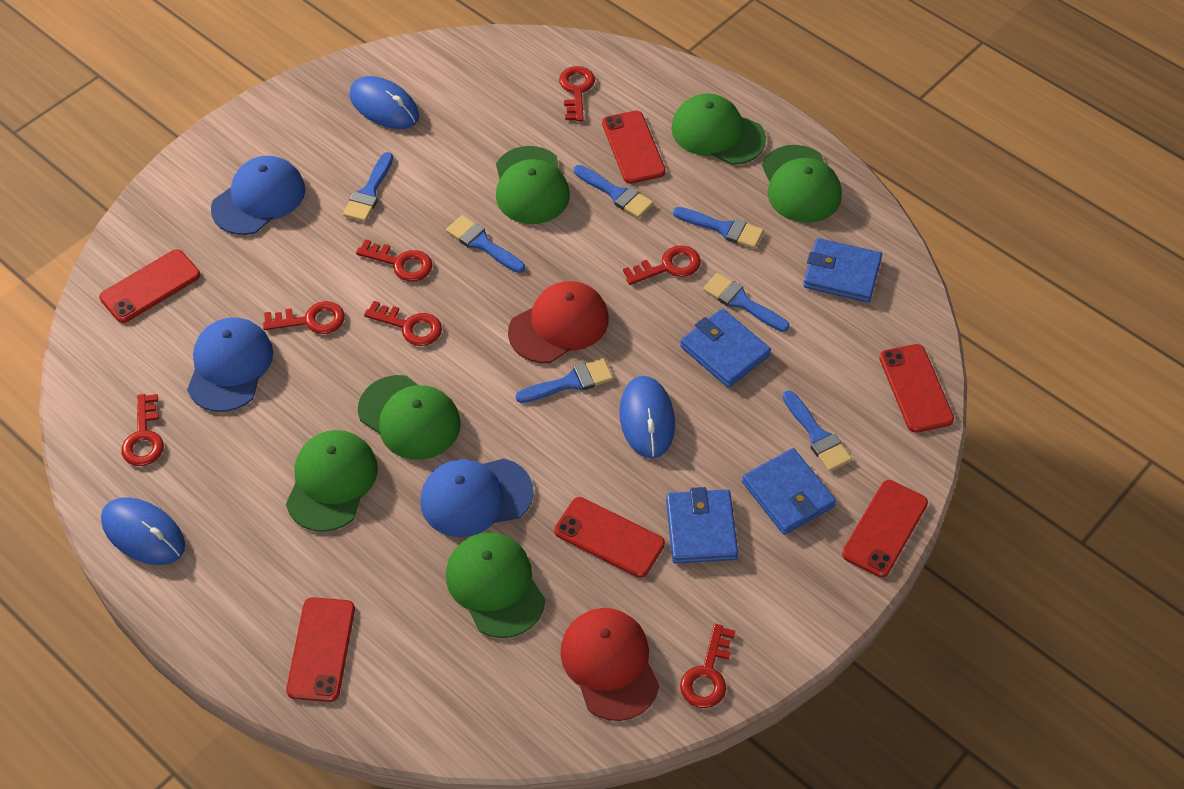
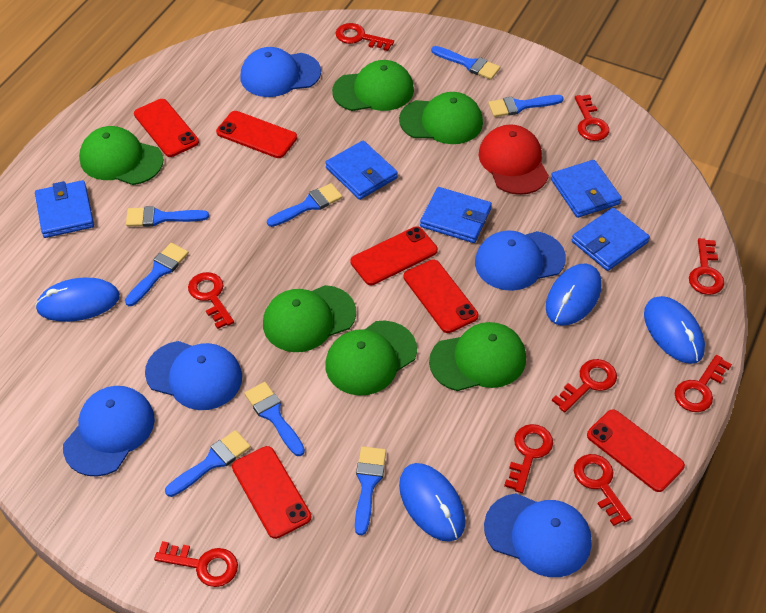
blue brush: [343,152,393,222] [446,215,525,273] [515,358,613,403] [574,165,653,218] [673,207,764,249] [703,273,790,332] [783,390,852,471] = 7 -> [125,243,189,306] [126,206,209,227] [165,430,251,497] [244,382,305,456] [267,183,343,227] [355,446,386,535] [431,46,500,80] [488,95,564,117] = 8
blue cap: [187,318,273,412] [211,156,305,235] [420,459,534,537] = 3 -> [63,386,155,477] [145,341,242,410] [241,47,321,97] [475,230,566,291] [484,493,592,577] = 5
blue mouse: [101,497,185,565] [349,76,419,129] [619,376,675,458] = 3 -> [35,278,120,322] [399,463,465,542] [546,264,602,326] [644,296,705,364] = 4
blue wallet: [666,487,738,564] [680,308,771,388] [742,448,836,535] [803,238,882,302] = 4 -> [35,180,94,238] [325,141,398,200] [420,187,492,243] [551,160,622,218] [572,207,650,271] = 5
red cap: [508,281,609,363] [560,608,659,721] = 2 -> [479,124,549,195] = 1
red key: [121,394,164,466] [263,301,345,334] [356,239,432,281] [364,301,442,346] [559,66,595,121] [623,245,701,285] [680,624,735,708] = 7 -> [154,541,238,587] [188,272,234,329] [335,23,394,51] [504,424,553,493] [552,359,617,412] [574,454,632,526] [575,95,609,141] [675,355,732,412] [689,238,724,295] = 9

